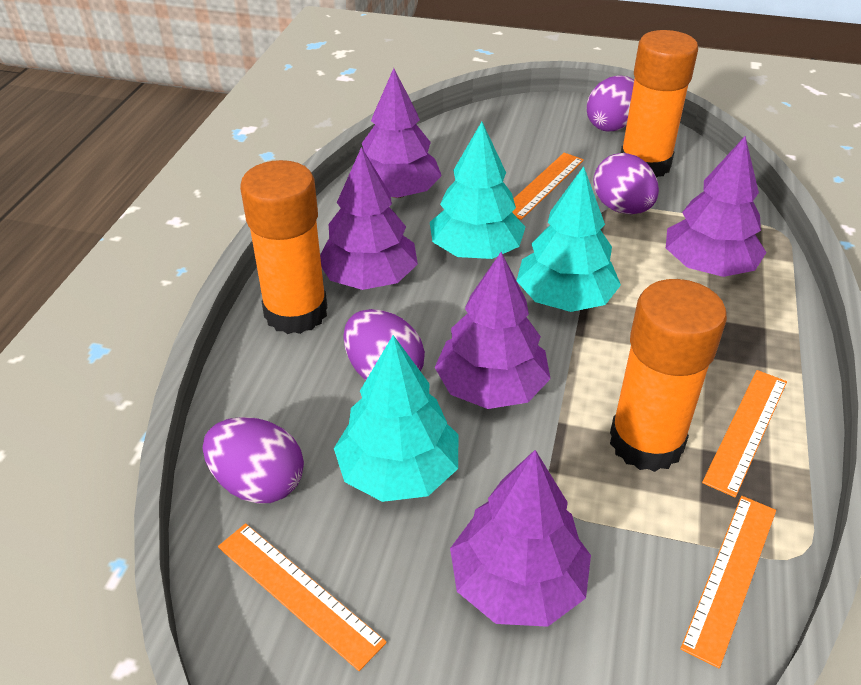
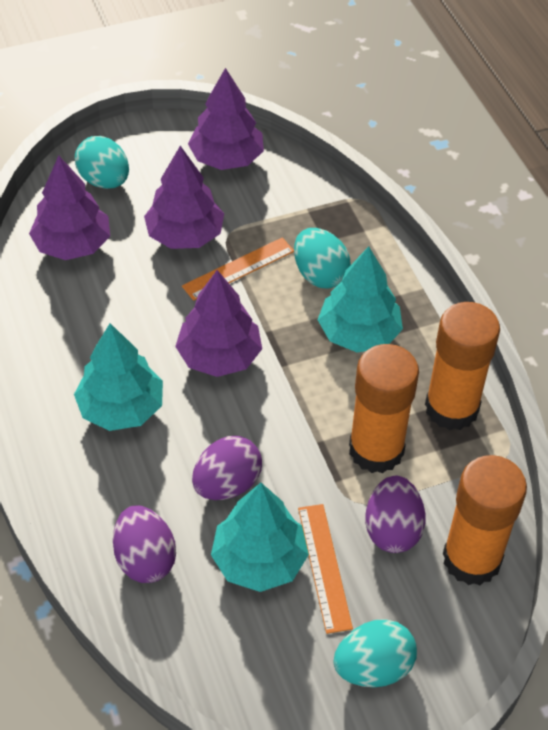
orange ruler: [218,523,387,671] [512,153,584,220] [680,496,776,668] [702,370,787,497] = 4 -> [182,238,294,301] [298,504,353,634] = 2
purple egg: [203,417,304,504] [344,309,425,380] [587,75,634,132] [593,153,659,214] = 4 -> [113,506,176,583] [192,436,262,500] [365,476,426,553] = 3
purple tree: [320,147,418,290] [362,68,442,198] [435,252,551,409] [450,450,591,627] [666,136,767,277] = 5 -> [29,155,110,260] [144,146,224,249] [175,270,262,377] [188,68,264,170] = 4
turquoise egg: none = 0 -> [75,136,129,189] [294,228,351,288] [334,619,417,687] = 3

